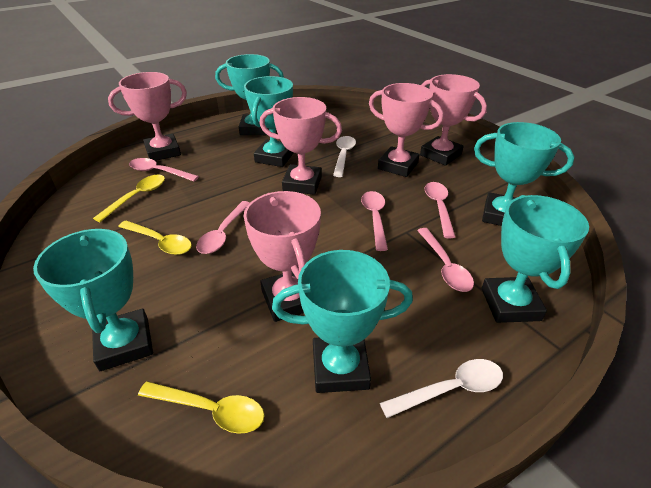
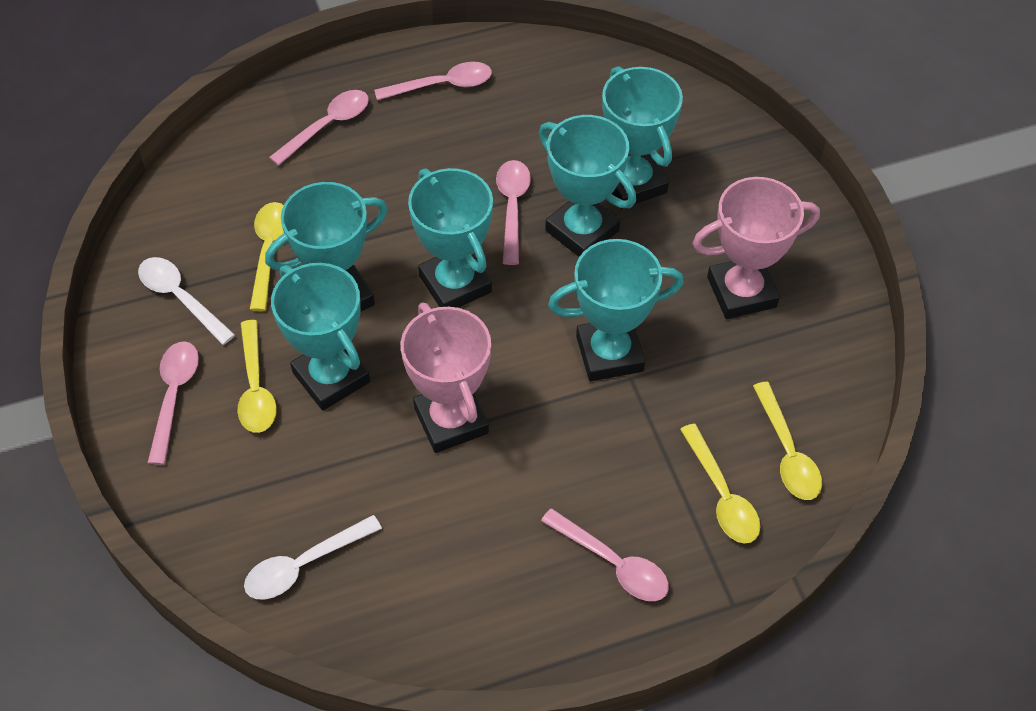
pink trophy: [108,72,187,161] [243,191,321,322] [259,97,342,195] [369,83,444,177] [420,74,487,166] = 5 -> [401,302,491,453] [692,177,820,319] = 2
yellow spoon: [93,175,165,222] [118,221,192,255] [138,381,265,434] = 3 -> [237,320,277,433] [250,202,284,311] [680,423,760,543] [753,382,822,500] = 4

